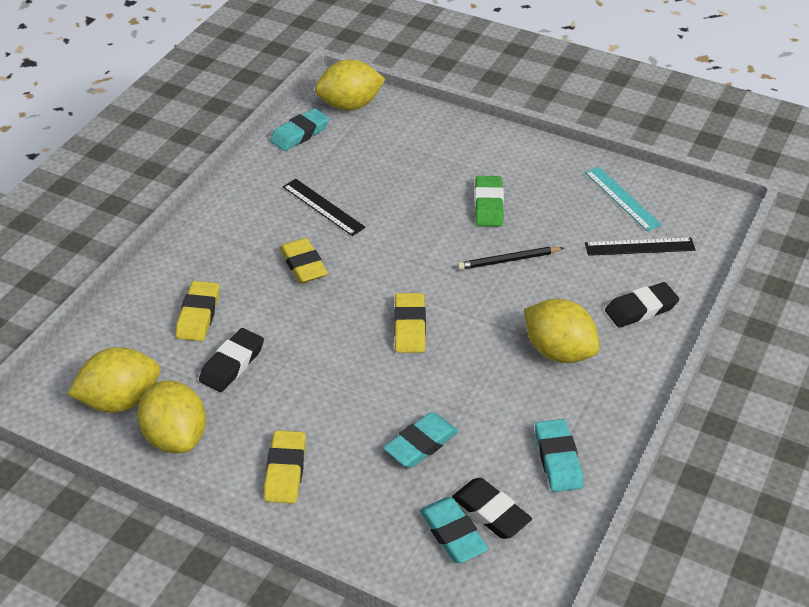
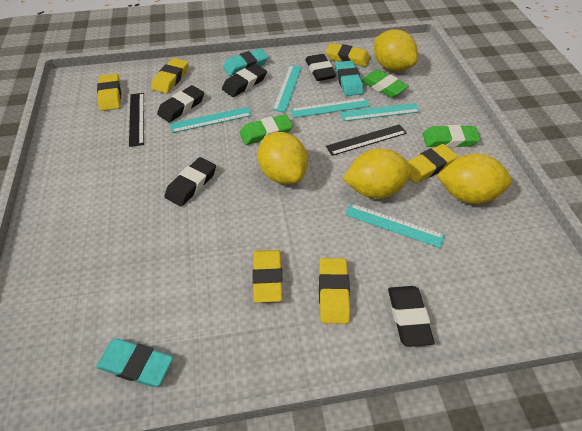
black eraser: [199,328,264,392] [452,478,532,539] [605,282,679,328] = 3 -> [157,85,204,122] [165,157,216,207] [222,64,267,97] [305,54,336,81] [388,286,435,347] = 5
black pencil: [457,247,564,270] = 1 -> none = 0
green eraser: [475,176,504,226] = 1 -> [240,114,293,145] [361,69,409,98] [423,125,481,148] = 3
turquoise eraser: [270,108,329,151] [383,412,458,468] [419,497,489,563] [535,419,583,492] = 4 -> [96,338,173,387] [223,49,268,76] [335,61,363,96] = 3
turquoise ruler: [585,167,662,231] = 1 -> [170,107,252,133] [273,65,302,112] [291,98,370,118] [340,103,420,121] [345,203,445,248] = 5
yellow eraser: [176,281,220,341] [264,430,306,503] [280,238,328,283] [394,293,426,353] = 4 -> [97,73,121,111] [151,58,188,93] [252,250,283,303] [319,258,350,324] [325,43,370,67] [408,144,458,183] = 6

